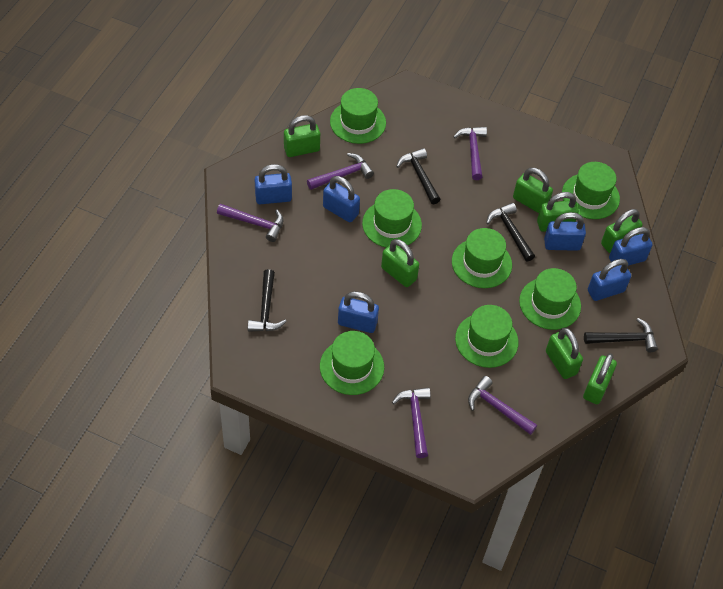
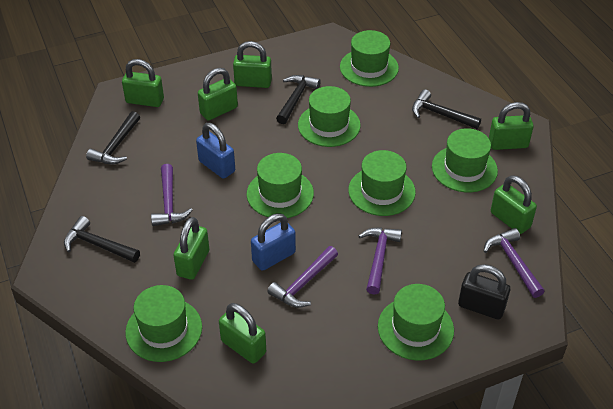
black padlock: none = 0 -> [458,264,510,319] = 1
blue padlock: [254,164,292,204] [323,176,360,222] [338,291,379,333] [544,212,586,251] [588,259,631,301] [609,227,652,266] = 6 -> [196,123,235,179] [251,214,296,271] = 2
purple hammer: [217,204,283,242] [307,153,374,190] [392,387,431,458] [453,127,487,180] [468,376,537,435] = 5 -> [151,164,193,226] [267,246,338,308] [359,227,402,295] [484,228,545,298] = 4

